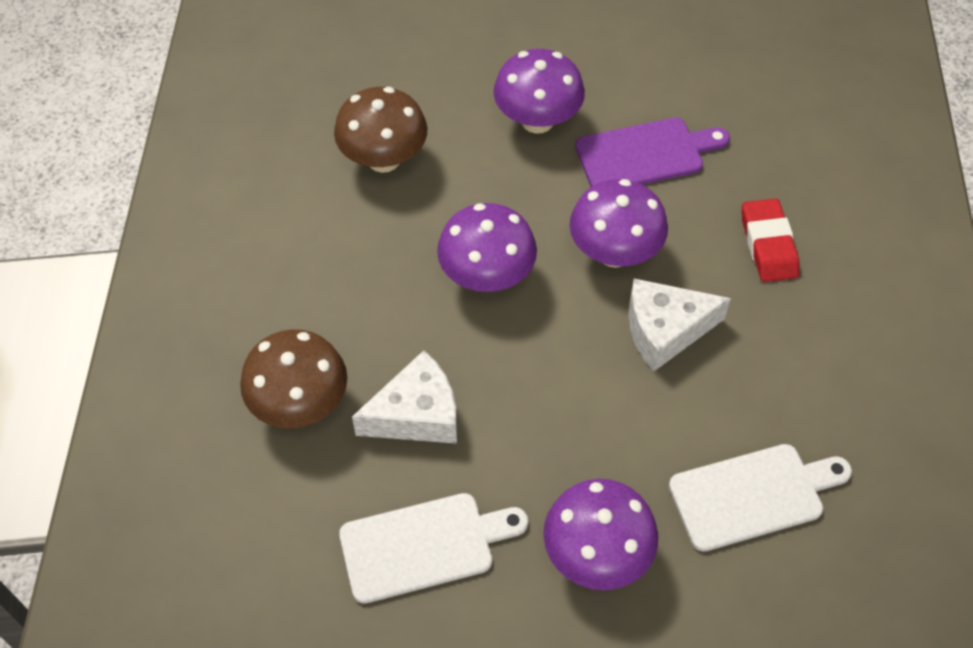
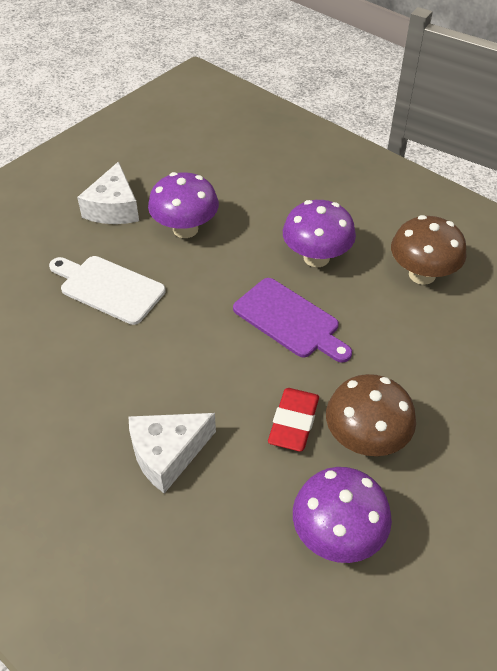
purple mushroom: [437,203,537,292] [493,49,585,134] [543,479,658,590] [570,179,668,268] = 4 -> [148,172,219,238] [283,200,356,267] [293,467,392,563] = 3
white cutting board: [339,493,528,604] [669,444,852,552] = 2 -> [49,256,166,325] = 1

